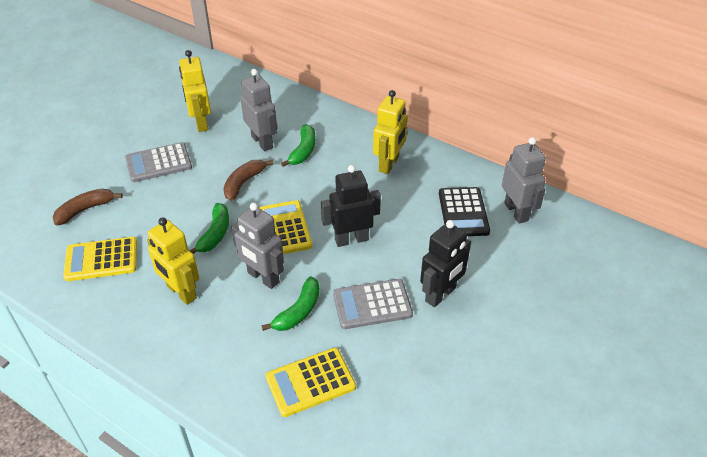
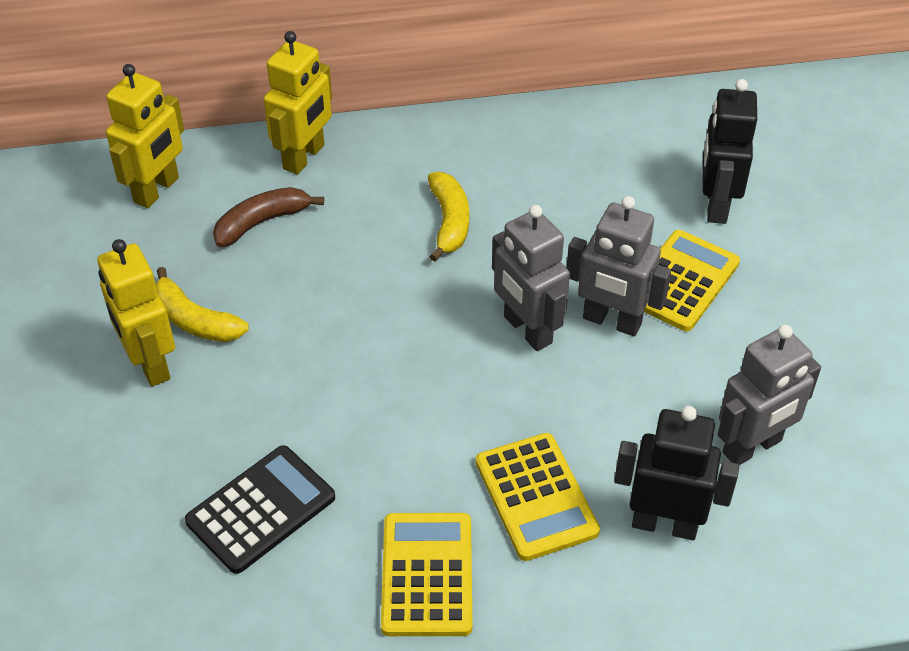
brown banana: [53,189,123,226] [224,160,274,201] = 2 -> [213,187,324,247] = 1
green banana: [189,203,229,254] [262,276,320,331] [281,124,316,167] = 3 -> none = 0
grey calculator: [125,142,192,182] [333,279,413,329] = 2 -> none = 0
yellow banana: none = 0 -> [155,267,249,342] [428,172,469,262] = 2

